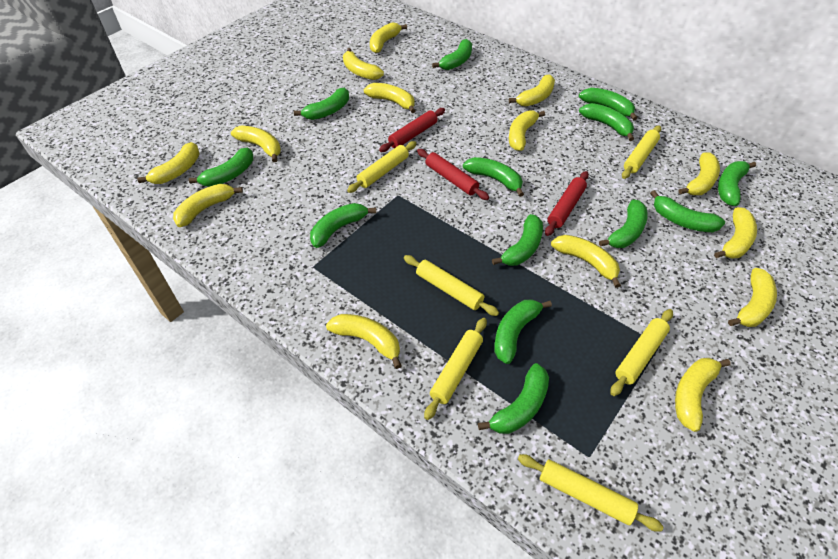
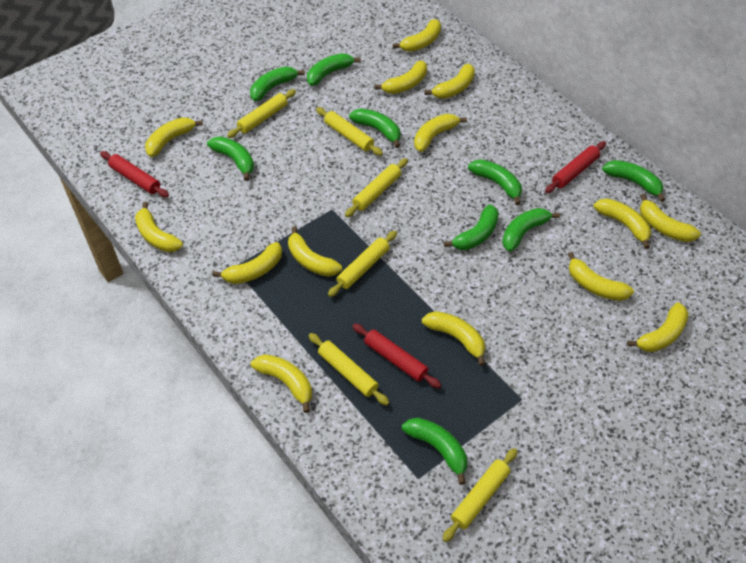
green banana: [189,147,253,187] [294,88,349,120] [310,203,376,248] [432,39,472,70] [463,157,524,197] [478,363,549,434] [492,214,543,266] [494,299,552,364] [579,88,637,121] [579,103,634,141] [599,200,648,248] [650,190,725,232] [718,161,756,206] = 13 -> [207,136,254,181] [250,67,304,101] [307,53,361,86] [349,108,400,148] [402,418,467,485] [444,205,499,250] [468,159,522,205] [502,208,560,252] [602,160,665,202] = 9

